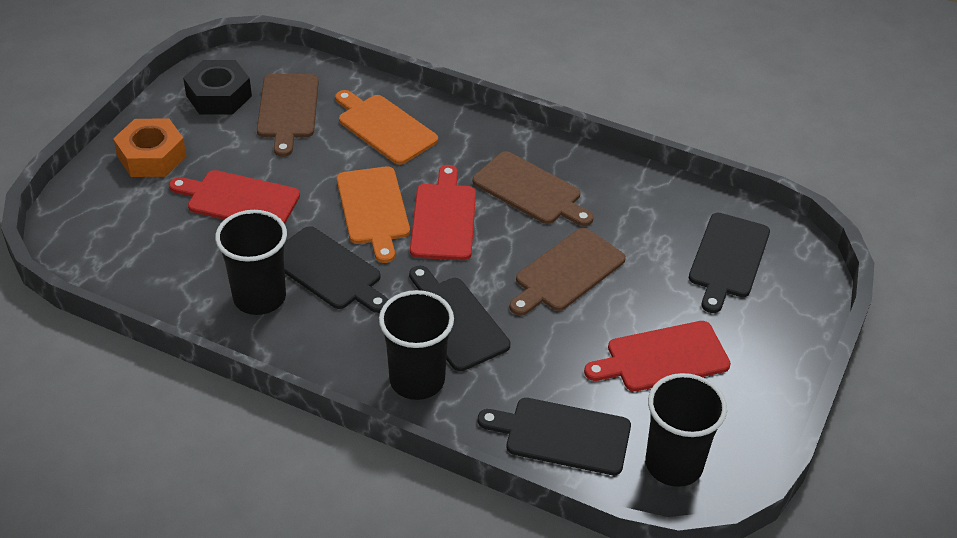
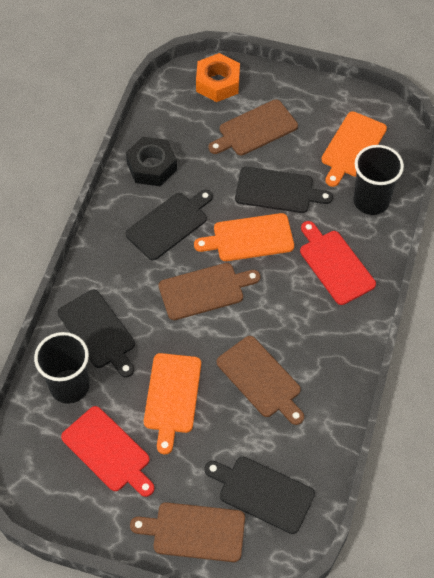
black cup: [215,210,287,315] [379,290,454,400] [646,373,727,487] = 3 -> [34,332,90,404] [353,145,404,215] = 2
brown cutting board: [257,74,319,157] [472,151,593,226] [510,228,626,316] = 3 -> [130,502,245,562] [158,263,260,320] [209,99,298,155] [217,336,304,425] = 4
orange cutting board: [335,90,438,165] [337,166,410,263] = 2 -> [144,353,201,454] [194,213,294,261] [321,112,387,187] = 3
red cutting board: [169,170,300,224] [410,165,476,260] [584,321,731,392] = 3 -> [61,406,154,497] [300,221,376,305] = 2

